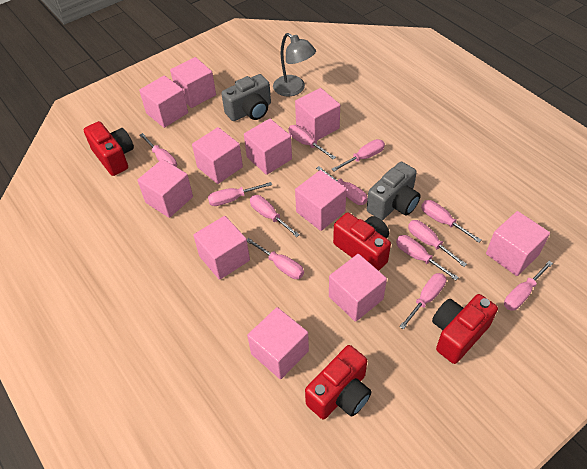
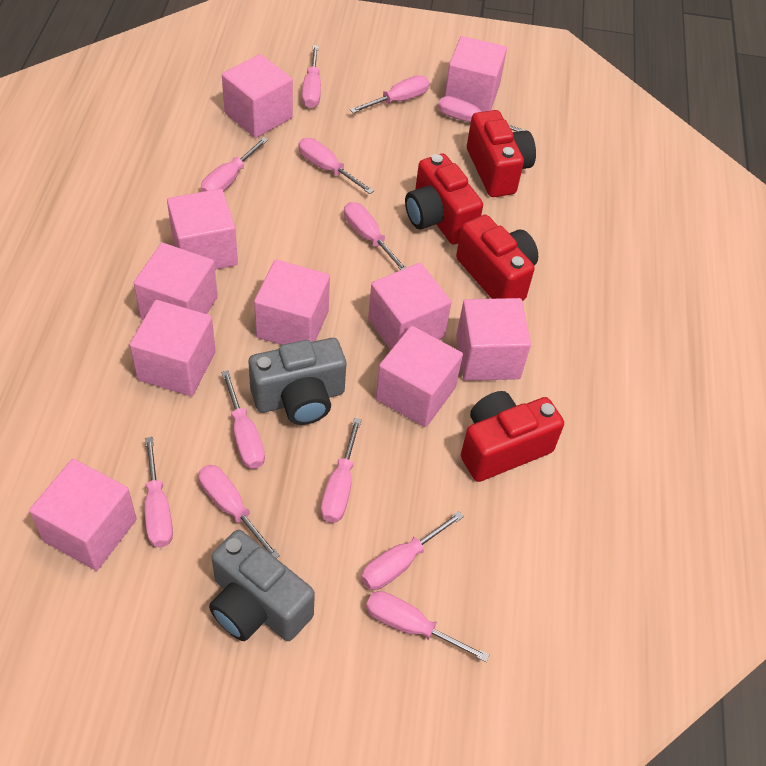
grey lamp: [273,33,316,96] = 1 -> none = 0
pink cube: [137,159,193,218] [139,75,188,128] [170,57,216,108] [192,127,243,184] [193,216,250,280] [244,119,292,175] [247,307,309,379] [295,88,340,140] [295,170,347,231] [329,254,387,322] [486,211,550,276] = 11 -> [29,459,137,571] [130,300,216,396] [134,243,218,320] [167,189,238,270] [222,54,293,138] [254,260,330,345] [368,263,451,350] [376,326,463,427] [444,36,507,112] [456,298,531,381] = 10

